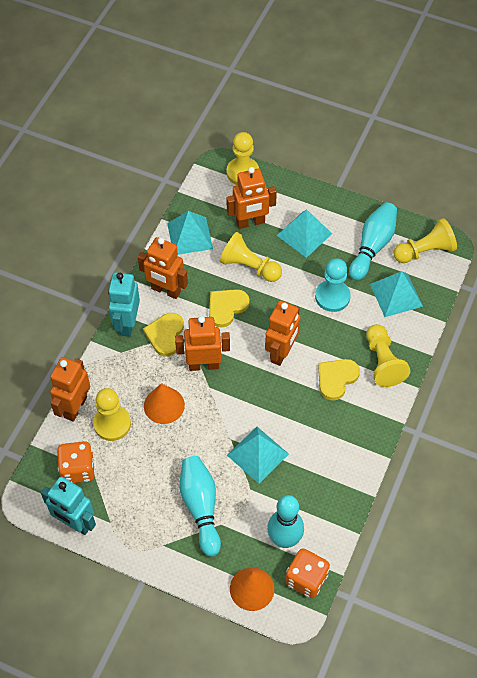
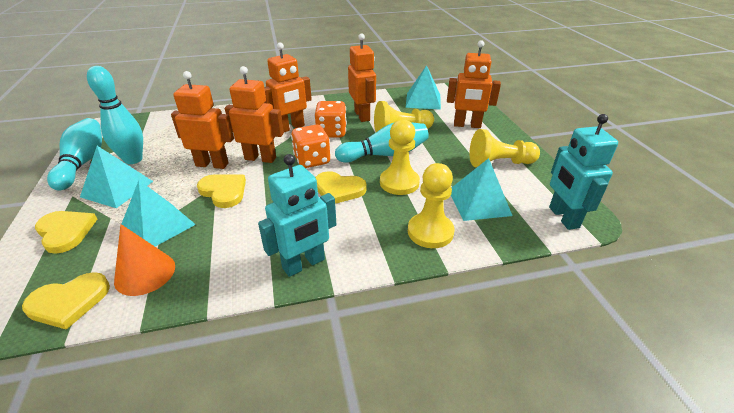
orange cone: [144,383,185,424] [230,567,274,611] = 2 -> [114,224,175,296] = 1
turquoise pawn: [315,258,351,312] = 1 -> none = 0
yellow heart: [143,313,184,356] [209,289,249,328] [318,359,360,401] = 3 -> [22,272,110,330] [35,211,97,254] [197,174,246,208] [315,171,367,204] = 4
yellow pawn: [93,388,131,441] [220,232,282,282] [227,132,259,185] [366,324,410,387] [394,218,457,263] = 5 -> [374,101,434,132] [380,119,420,195] [408,163,454,248] [469,129,540,167] = 4

